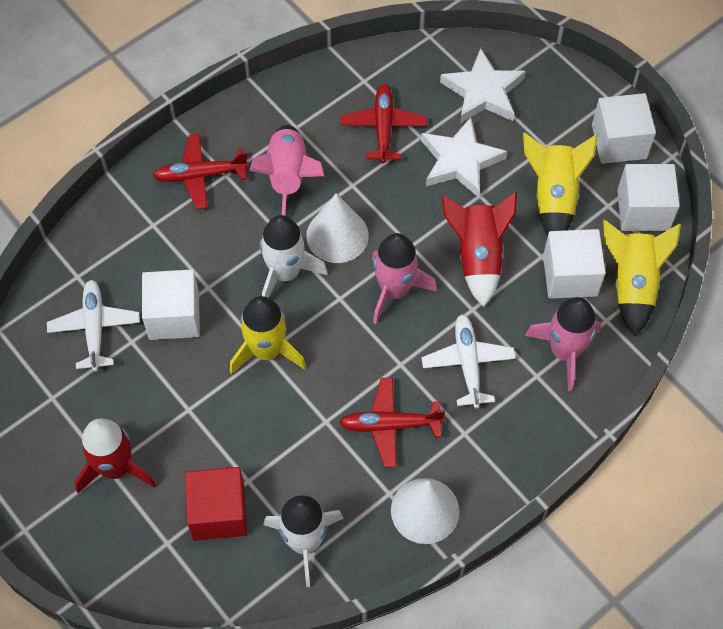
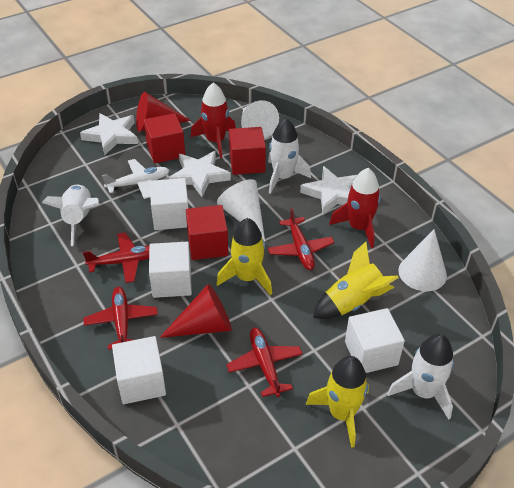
pink rocket: [249,125,324,216] [372,233,437,324] [525,297,601,392] = 3 -> none = 0
red cone: none = 0 -> [136,92,191,132] [159,284,232,338] = 2
red cube: [185,467,247,541] = 1 -> [144,113,185,163] [186,205,228,260] [229,127,266,175] = 3
red plane: [153,134,249,209] [339,378,445,467] [341,84,427,164] = 3 -> [83,232,149,283] [84,287,158,350] [226,328,303,397] [268,208,334,270] = 4
white cone: [306,193,369,263] [391,478,460,544] = 2 -> [217,179,265,241] [241,100,279,139] [398,229,447,291] = 3
white plane: [47,280,140,371] [421,314,516,408] = 2 -> [102,159,170,199] = 1
white rocket: [260,215,327,298] [263,495,344,587] = 2 -> [42,185,100,246] [268,118,311,194] [387,334,454,420] = 3
white star: [421,117,507,198] [440,48,526,123] = 2 -> [80,113,138,155] [169,151,231,197] [300,166,357,215] = 3

